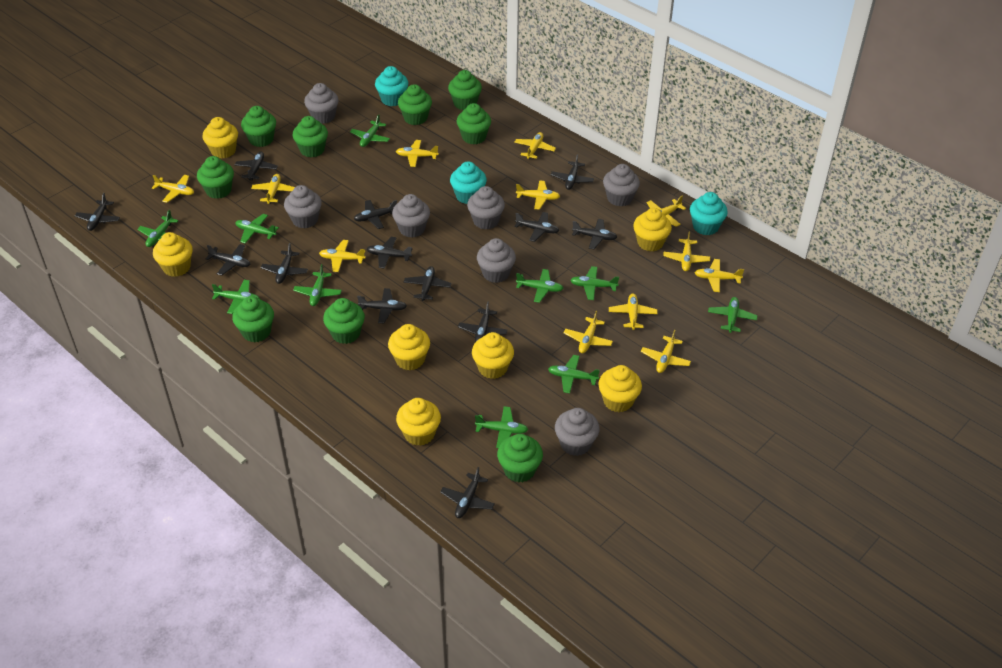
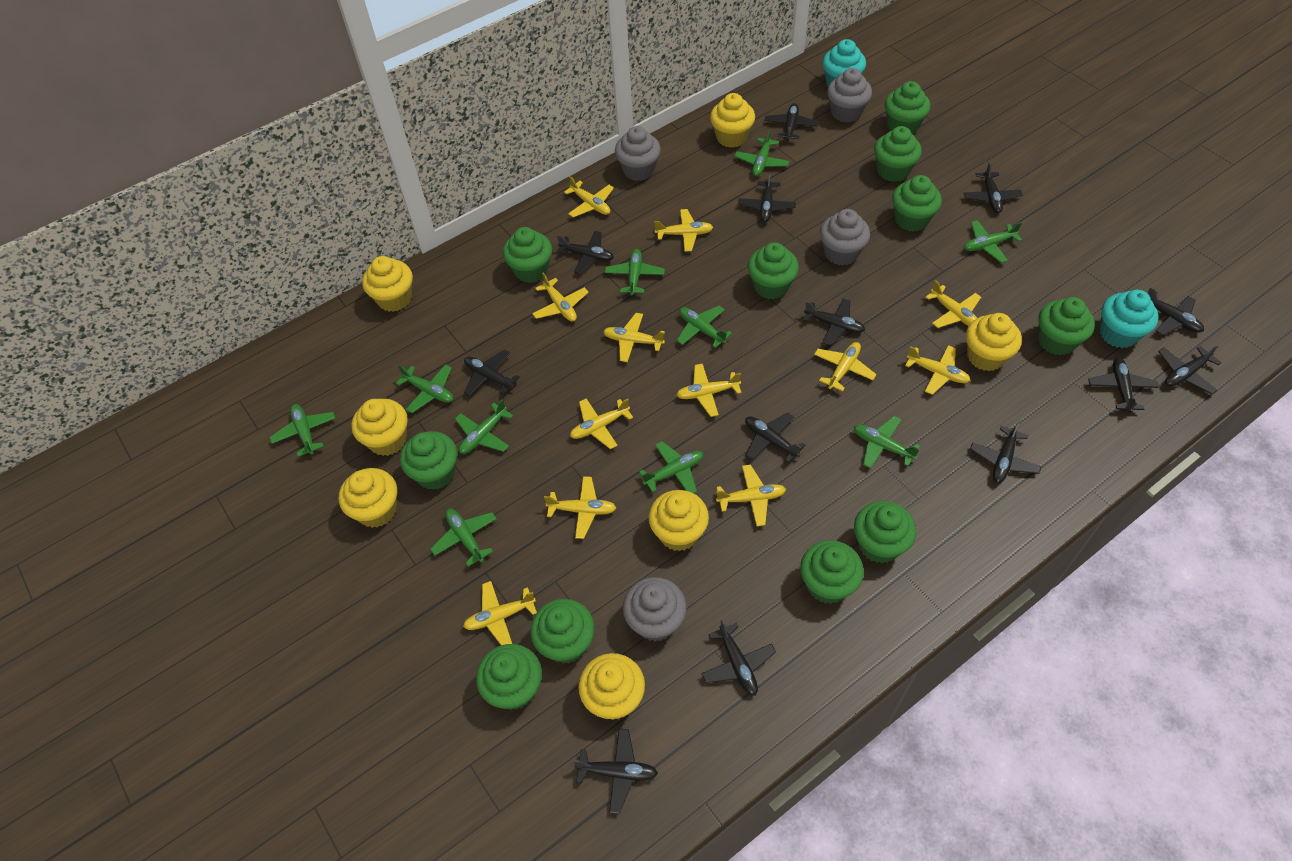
green cupcake: [197,156,234,199] [232,296,274,342] [241,106,276,147] [292,116,328,158] [323,298,365,344] [398,84,432,125] [448,70,482,110] [457,103,491,144] [497,434,543,482] = 9 -> [400,431,457,490] [476,644,542,710] [503,227,552,283] [531,599,595,664] [748,242,799,299] [800,540,864,604] [854,501,916,563] [874,126,922,182] [885,81,930,134] [892,175,942,232] [1038,297,1095,356] = 11
grey cupcake: [284,185,322,229] [304,83,339,124] [392,194,430,238] [467,186,505,229] [477,238,516,283] [555,408,600,456] [603,164,640,207] = 7 -> [615,126,661,181] [623,577,687,642] [820,209,870,265] [827,68,872,123] = 4
turquoise cupcake: [375,66,408,106] [450,161,487,204] [690,192,728,235] = 3 -> [823,39,866,86] [1100,290,1159,348] = 2

